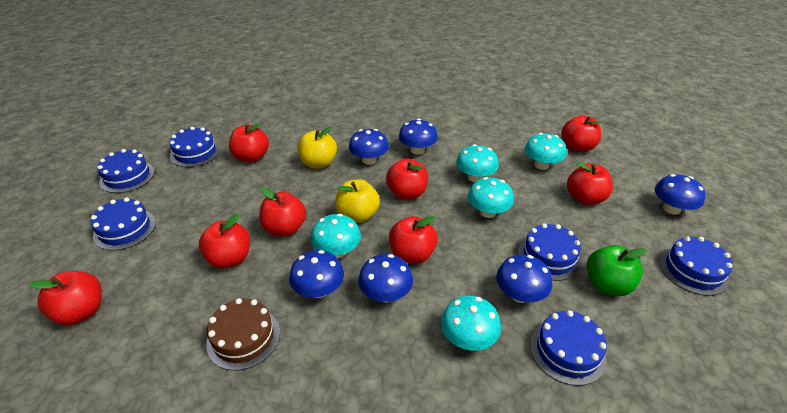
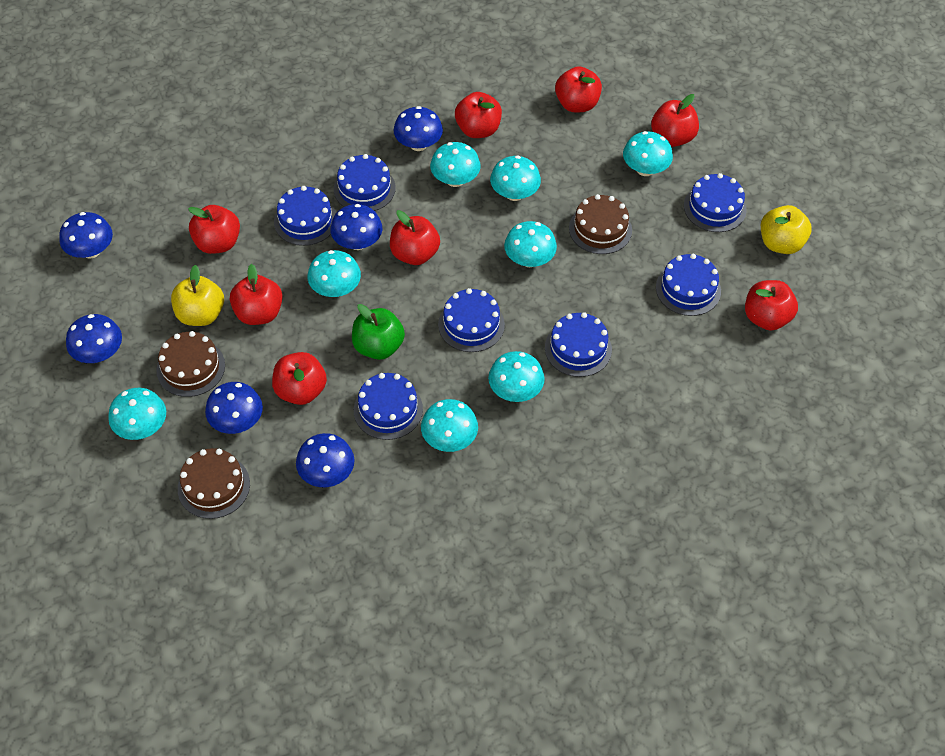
blue cake: [91,198,156,251] [97,149,155,193] [169,127,220,167] [518,223,581,281] [530,310,607,386] [660,236,733,296] = 6 -> [274,186,336,246] [334,154,396,211] [354,373,423,440] [438,288,505,352] [545,312,612,377] [656,254,721,316] [684,173,747,232] = 7
brown cake: [206,298,280,371] = 1 -> [156,331,225,397] [178,448,250,519] [569,194,632,254] = 3
turquoise mushroom: [311,214,361,258] [441,296,501,351] [456,144,499,182] [468,177,514,218] [525,133,566,170] = 5 -> [108,388,166,440] [307,250,361,297] [421,399,478,452] [430,142,481,187] [488,351,545,402] [490,155,541,201] [504,221,557,267] [623,131,673,176] = 8

